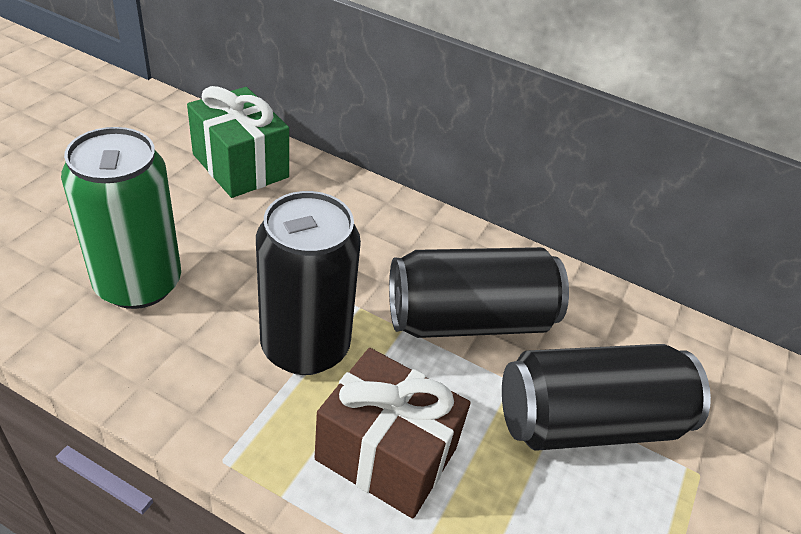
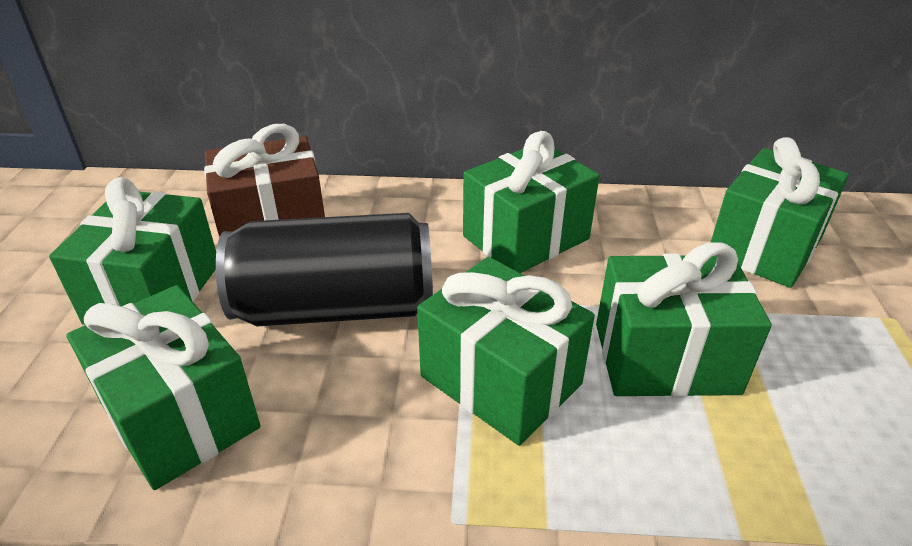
black can: [256,191,361,375] [389,247,569,338] [502,344,711,451] = 3 -> [216,213,433,326] = 1
green can: [61,127,181,309] = 1 -> none = 0
green gift: [187,86,289,198] = 1 -> [49,177,216,325] [67,285,260,490] [417,257,595,446] [463,131,599,273] [596,242,772,397] [711,137,849,288] = 6

